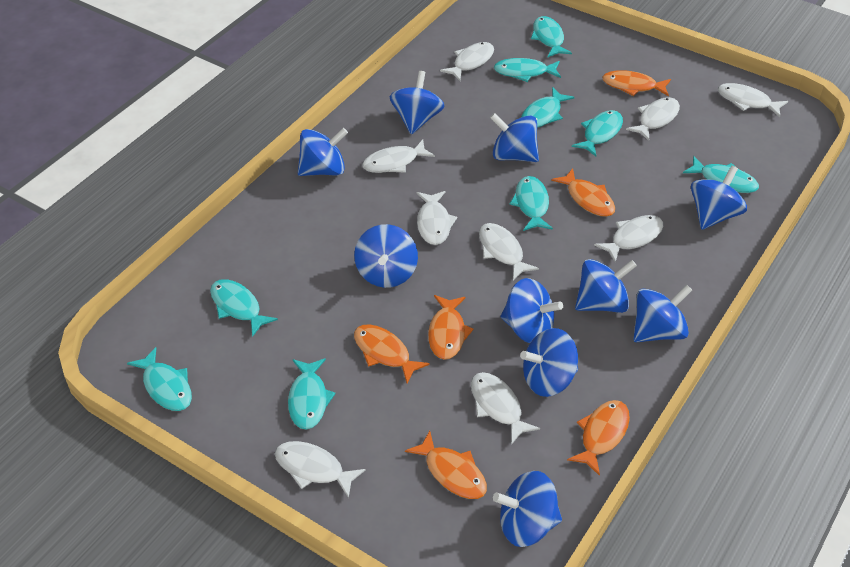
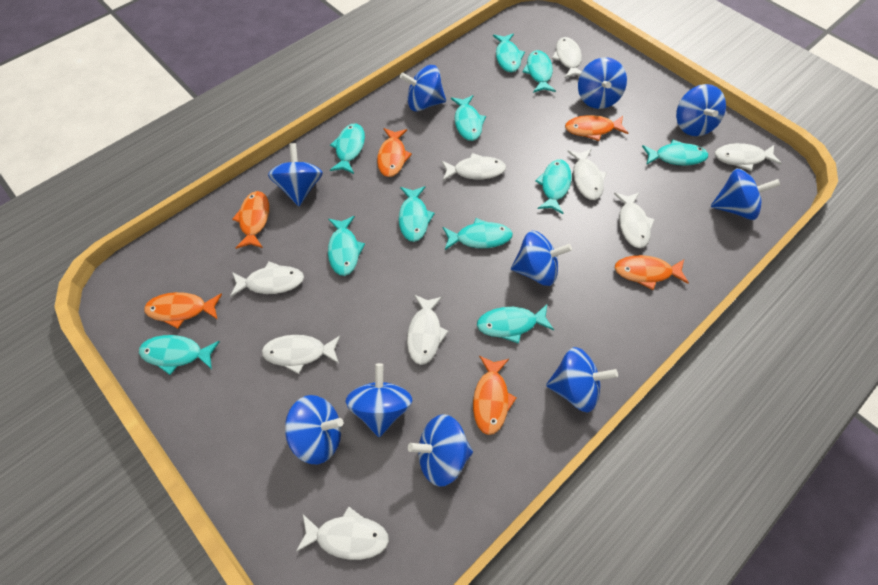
turquoise fish: [127,347,192,411] [210,279,278,337] [288,358,336,430] [494,58,561,82] [509,176,553,231] [521,87,575,128] [531,16,572,58] [572,110,623,156] [683,156,759,193] = 9 -> [139,335,220,375] [328,216,365,276] [330,123,365,174] [399,186,435,242] [443,218,513,250] [451,95,486,141] [477,304,554,344] [493,33,525,73] [522,50,556,93] [535,160,572,214] [642,139,708,166] = 11

